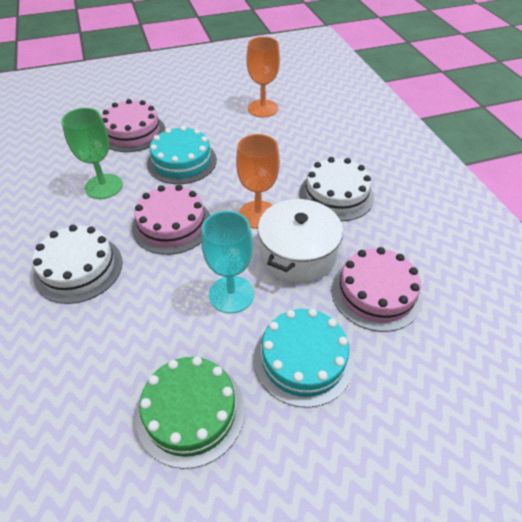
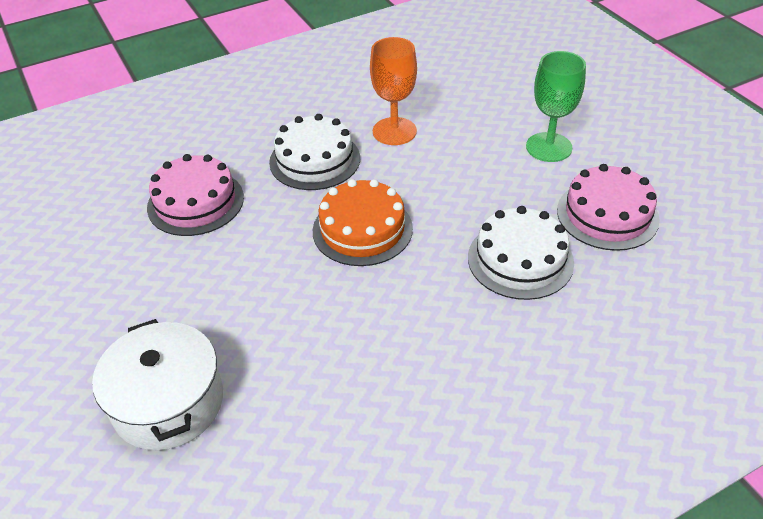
green cake: [136,357,245,469] = 1 -> none = 0
orange cake: none = 0 -> [313,179,413,266] = 1
orange goblet: [236,134,280,229] [247,37,280,117] = 2 -> [370,37,417,145] = 1
pink cake: [101,99,165,152] [132,185,210,255] [331,247,422,332] = 3 -> [147,154,244,236] [557,164,660,251] = 2
turquoise cake: [147,126,217,184] [254,309,354,408] = 2 -> none = 0
turquoise goblet: [201,211,254,313] = 1 -> none = 0

